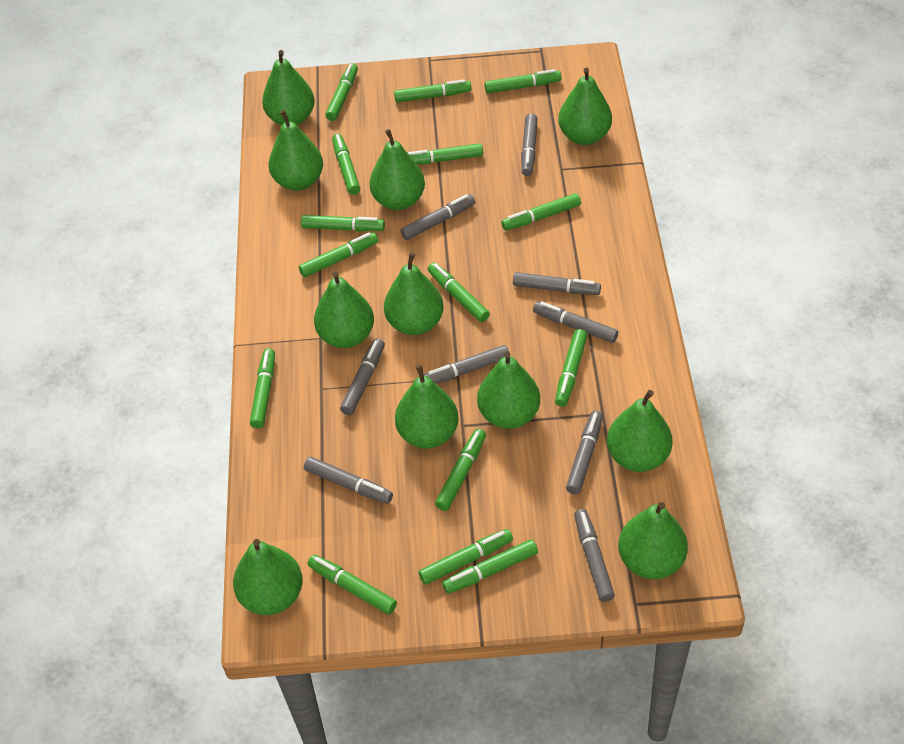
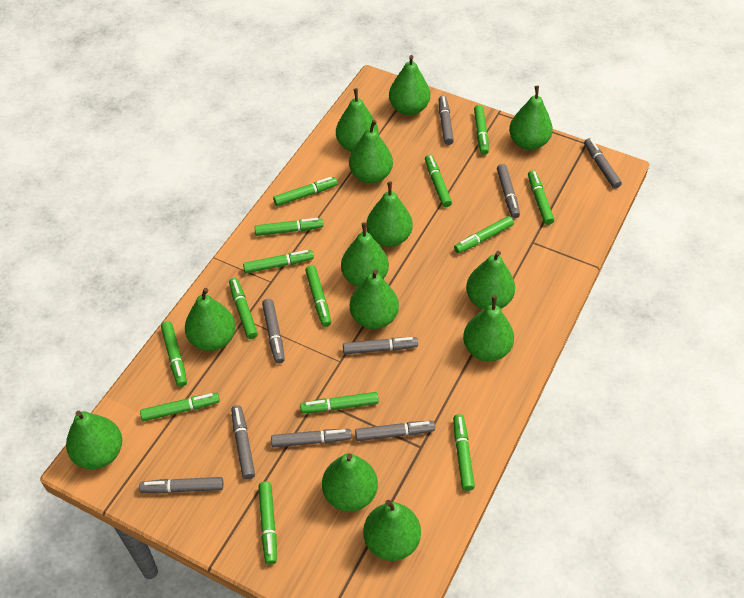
green marker: [250,348,275,428] [299,232,378,277] [301,215,385,232] [307,555,397,614] [325,63,358,121] [332,134,360,195] [394,79,472,102] [408,143,483,165] [419,529,513,585] [428,263,490,322] [435,429,486,511] [442,539,538,594] [485,69,561,93] [501,193,581,230] [555,329,587,407] = 15 -> [140,393,220,421] [161,321,187,387] [229,278,258,339] [243,250,314,274] [254,218,324,236] [258,482,277,565] [273,177,338,206] [300,392,379,414] [305,265,331,327] [425,155,452,207] [453,414,475,491] [454,216,514,253] [474,105,489,155] [528,170,554,225] = 14
green pear: [233,539,303,615] [262,50,315,125] [269,110,323,191] [314,271,374,348] [369,129,425,210] [384,252,444,335] [395,364,459,448] [477,352,540,429] [558,67,612,145] [607,390,673,472] [618,502,688,579] = 11 -> [66,411,122,469] [185,288,236,351] [322,453,378,512] [336,88,379,152] [341,222,389,287] [349,120,393,184] [350,269,399,329] [363,500,421,561] [366,182,413,247] [389,55,430,115] [463,296,514,361] [466,251,515,310] [509,86,553,150] = 13

